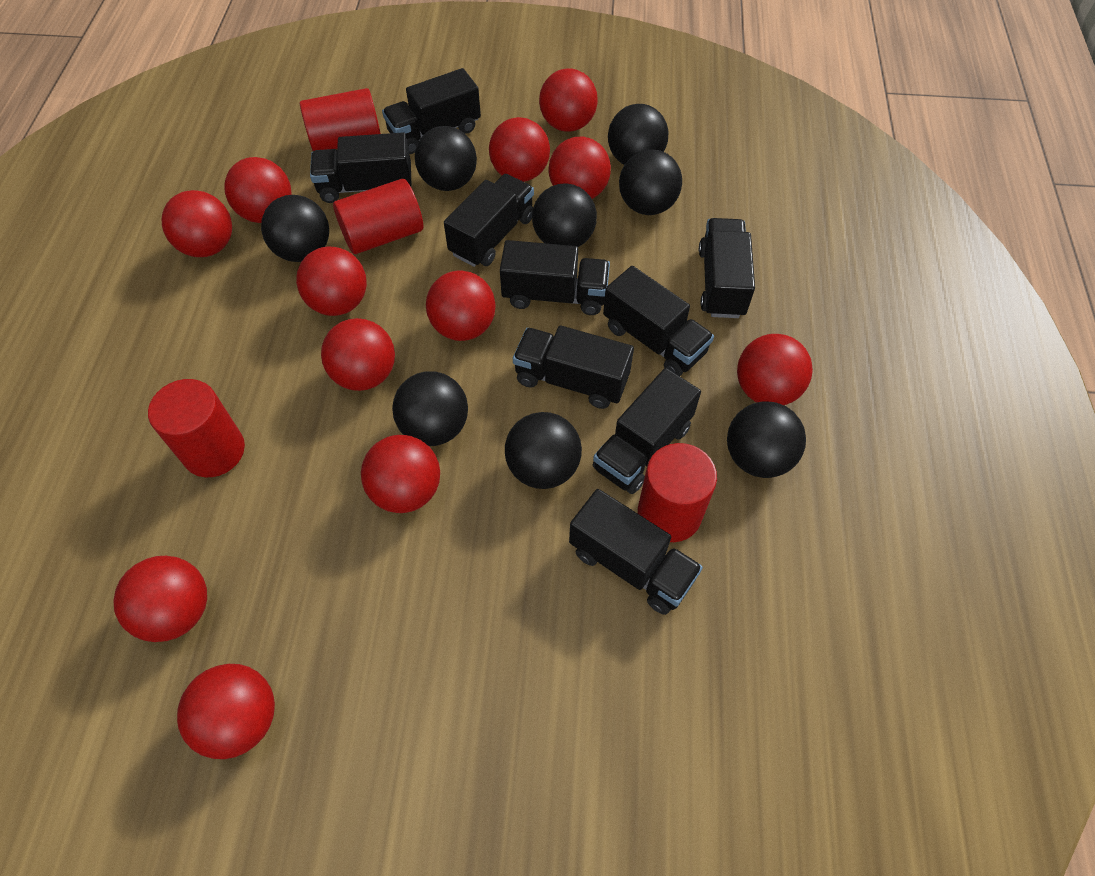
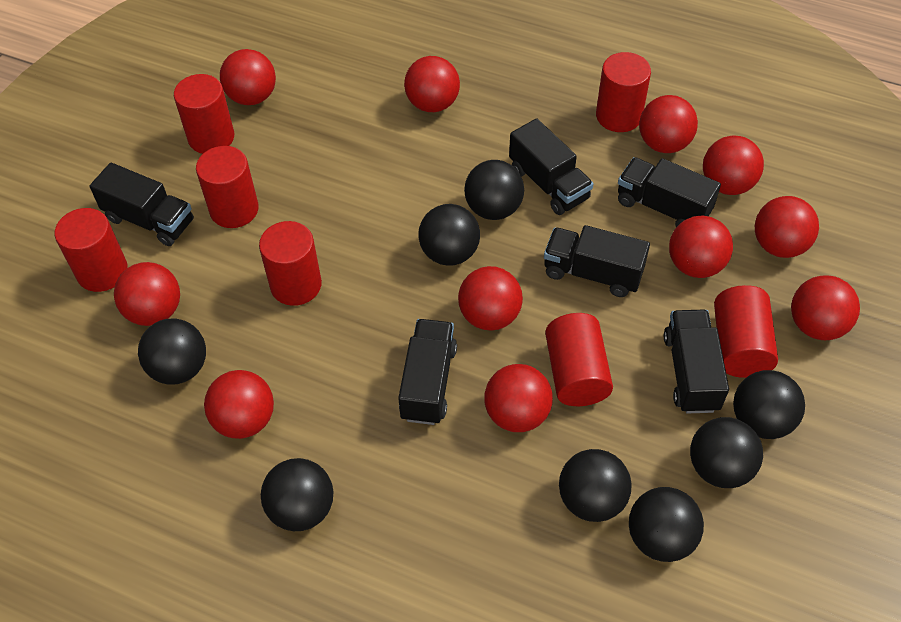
black truck: [310,133,411,203] [382,68,481,154] [444,174,534,267] [500,240,610,315] [513,326,634,409] [569,489,703,615] [593,368,701,494] [603,266,714,376] [699,218,755,318] = 9 -> [90,163,194,246] [398,319,457,425] [509,118,593,215] [544,225,650,297] [618,157,721,227] [664,310,729,413] = 6
red ball: [113,556,207,642] [162,190,232,257] [177,664,275,759] [225,157,292,223] [296,247,367,316] [321,318,395,391] [361,435,440,513] [426,271,496,341] [489,117,550,182] [539,68,598,132] [549,137,611,199] [737,334,813,405] = 12 -> [114,262,180,326] [204,370,274,439] [220,49,276,105] [404,56,460,112] [458,266,523,331] [484,364,553,432] [639,95,698,153] [669,216,733,278] [703,135,764,195] [755,196,819,258] [791,275,860,340] = 11
red cylinder: [148,379,245,477] [300,88,381,151] [333,179,423,254] [638,443,717,542] = 4 -> [55,208,128,292] [174,74,234,154] [196,146,259,228] [259,221,322,306] [545,313,613,406] [596,52,651,132] [714,285,778,378] = 7

